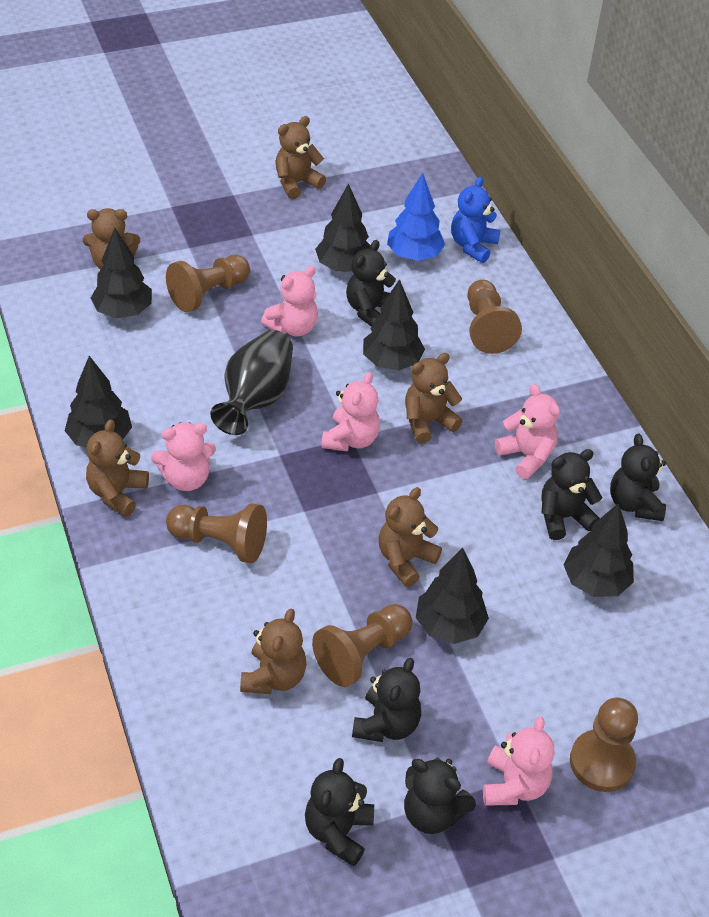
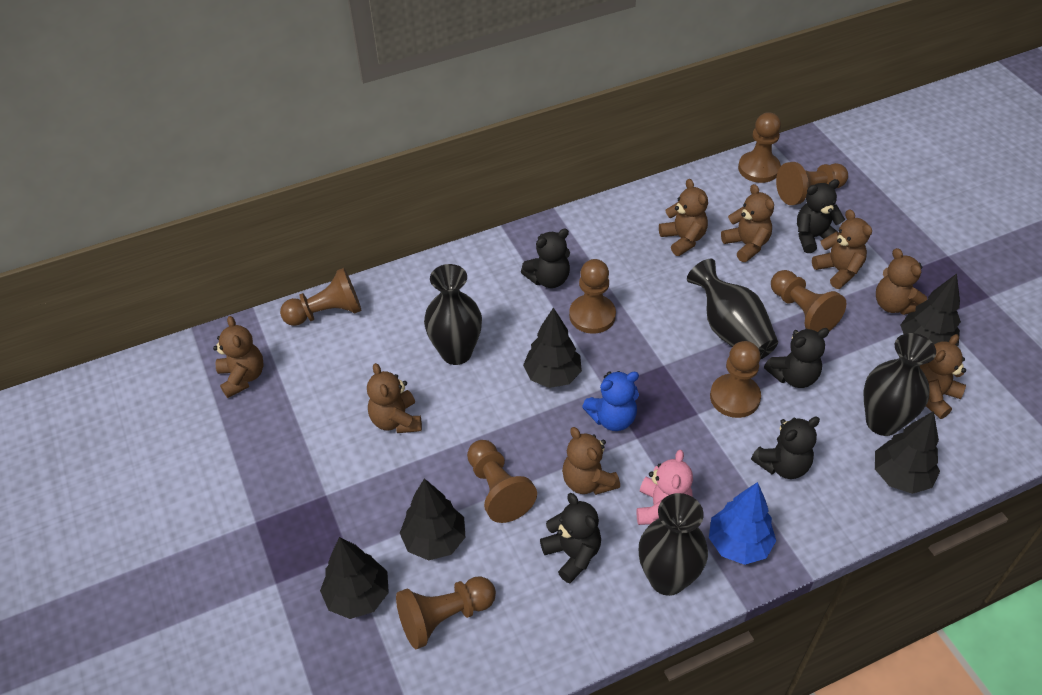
black teddy bear: [305,758,374,866] [346,240,396,327] [352,658,421,742] [404,757,476,834] [541,449,602,540] [610,434,666,521] = 6 -> [521,229,570,288] [540,493,601,583] [751,417,820,479] [764,328,829,388] [797,179,845,253] = 5
black tree: [65,356,132,448] [91,228,152,318] [315,183,370,272] [363,279,425,371] [416,548,489,644] [563,503,634,597] = 6 -> [320,537,389,619] [400,478,465,560] [523,307,582,388] [875,411,940,494] [900,274,961,346] = 5
black vase: [210,330,293,435] = 1 -> [424,264,482,365] [639,493,708,596] [687,259,778,359] [864,333,936,436] = 4
brown pawn: [166,255,250,312] [166,503,267,563] [312,604,413,687] [467,280,522,354] [570,698,638,792] = 5 -> [280,268,362,326] [396,576,496,649] [467,440,537,523] [569,259,616,334] [710,341,761,418] [738,112,781,183] [771,270,846,332] [776,162,848,205] = 8
brown teddy bear: [83,208,140,270] [86,419,149,517] [240,609,307,694] [275,116,326,199] [379,487,442,587] [405,353,463,444] = 6 -> [213,316,264,398] [367,363,422,433] [562,427,620,495] [659,179,708,256] [721,184,774,262] [812,209,872,289] [876,248,927,315] [920,334,966,419] = 8
pink teddy bear: [151,422,216,491] [261,266,318,337] [321,372,380,452] [483,716,554,806] [495,384,560,479] = 5 -> [636,450,693,525] = 1

